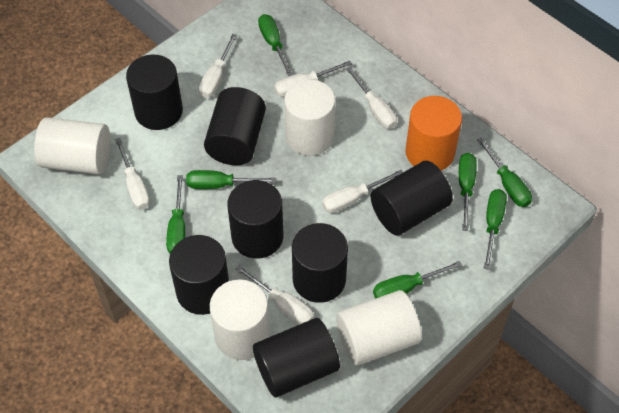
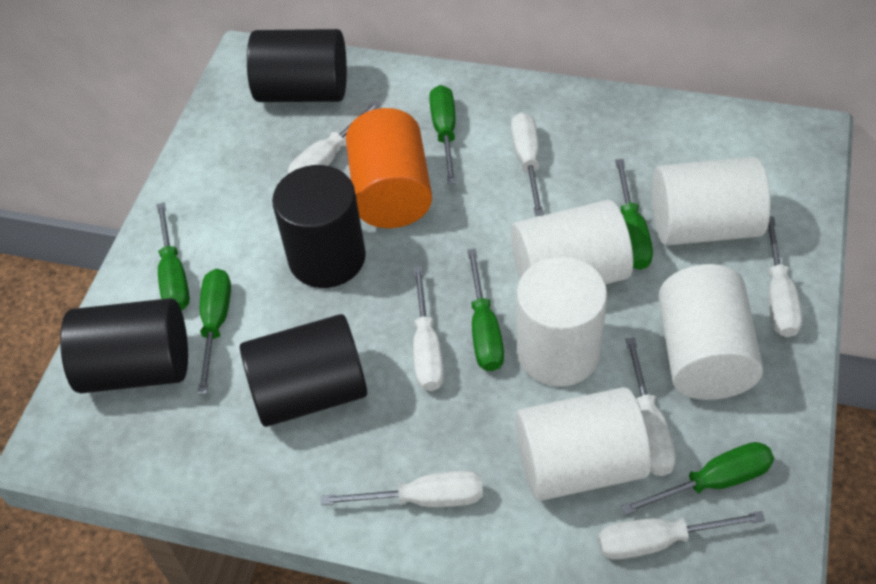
black cylinder: [126,55,183,130] [169,235,229,315] [204,87,266,165] [227,180,284,259] [253,318,340,397] [292,223,348,303] [371,161,453,236] = 7 -> [60,298,188,393] [240,314,367,427] [247,29,347,102] [272,165,366,288] = 4
green screwdriver: [166,175,185,254] [186,170,276,189] [258,14,293,77] [373,261,462,299] [459,153,477,231] [477,137,532,207] [484,189,507,270] = 7 -> [156,203,190,311] [197,269,231,394] [429,85,456,184] [467,249,504,371] [615,159,653,270] [621,442,774,515] = 6
white cylinder: [34,117,111,174] [210,279,270,360] [284,80,335,156] [336,290,422,366] = 4 -> [511,200,633,284] [515,387,651,501] [517,257,607,386] [652,157,771,245] [659,264,763,400] = 5
white screwdriver: [115,138,150,210] [199,34,237,98] [236,265,314,325] [274,60,352,97] [322,170,403,213] [346,67,397,129] = 6 -> [288,101,381,174] [321,471,483,507] [413,266,444,391] [511,112,544,216] [598,511,765,560] [625,337,676,476] [768,216,803,337] = 7

